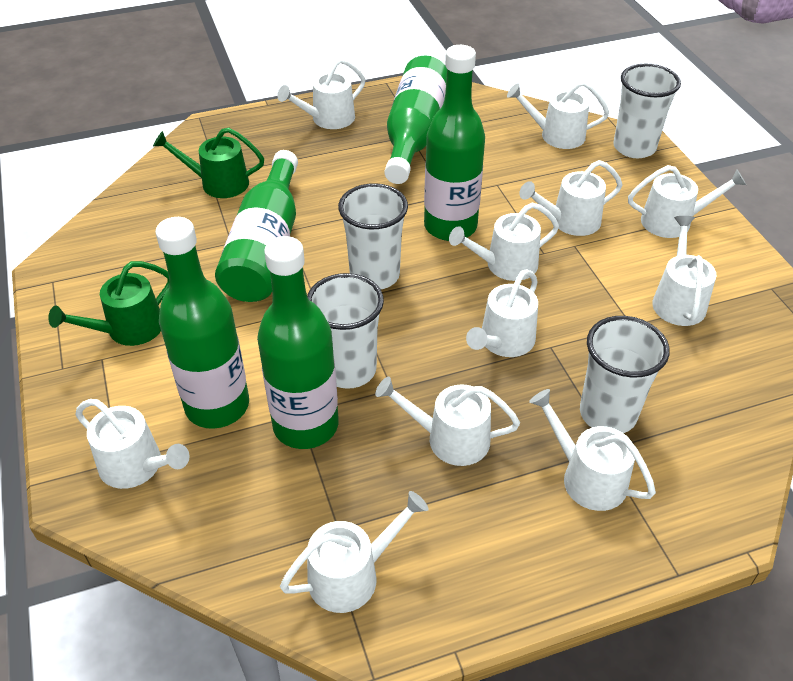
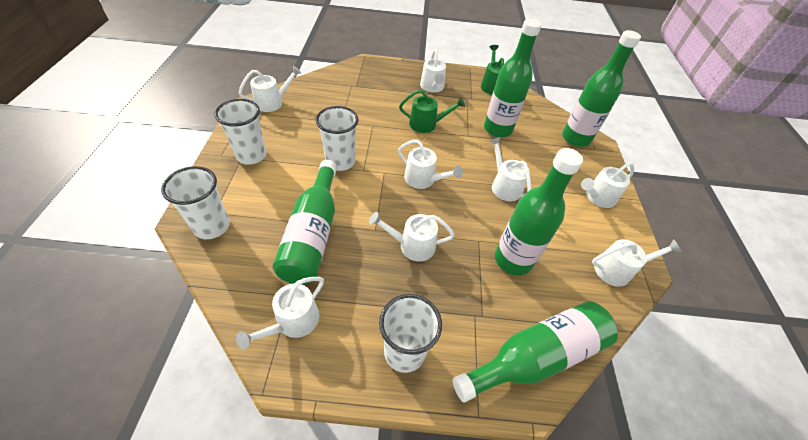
white watering can: [75,399,190,489] [277,58,365,129] [280,491,429,613] [375,377,520,466] [449,202,559,281] [466,269,538,357] [507,81,609,149] [519,160,623,236] [529,389,656,511] [628,165,746,238] [652,216,716,326] = 11 -> [236,277,324,350] [239,66,301,112] [369,212,455,261] [398,140,463,189] [420,49,446,93] [489,137,531,201] [581,162,634,208] [592,239,681,287] = 8

